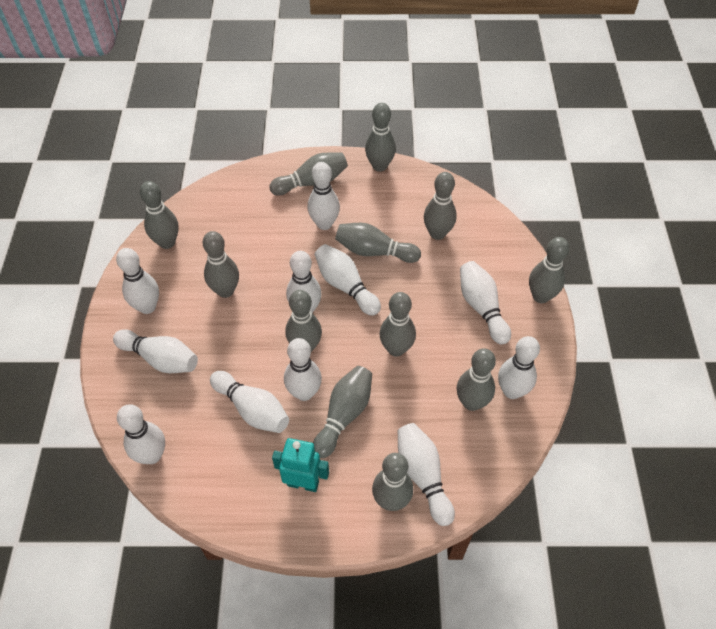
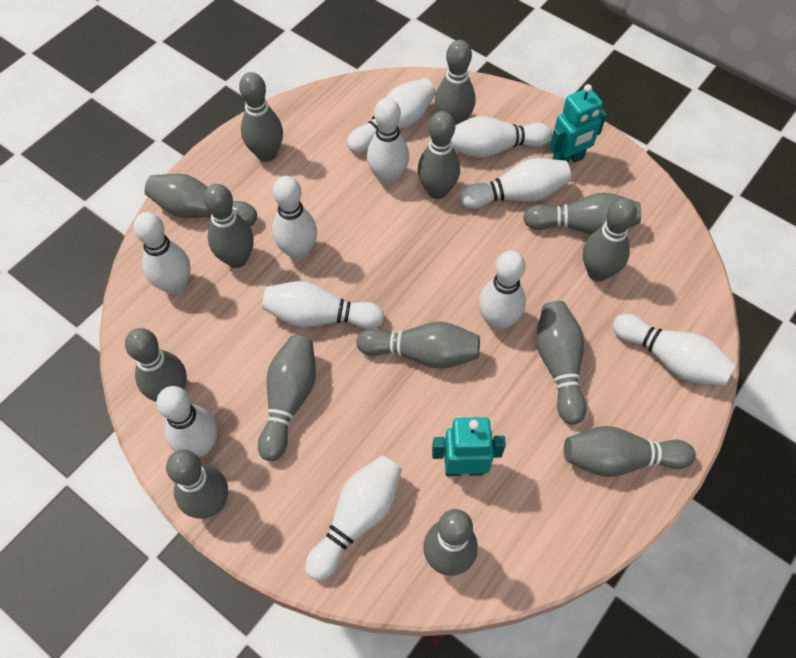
grey bowling pin: [140,181,179,249] [203,231,239,298] [269,152,348,196] [285,290,322,352] [313,366,372,458] [335,223,421,263] [365,103,396,172] [372,453,413,511] [380,292,416,357] [424,172,457,240] [457,348,496,411] [529,237,569,303] = 12 -> [125,328,187,402] [145,174,257,226] [166,450,228,519] [204,184,254,268] [239,72,283,162] [258,335,316,461] [356,322,480,369] [418,111,460,199] [423,509,478,576] [435,40,475,125] [523,193,641,235] [536,301,586,425] [564,426,696,477] [583,198,637,281] = 14
turquoise robot: [272,438,329,492] = 1 -> [432,417,506,476] [549,84,607,164] = 2

